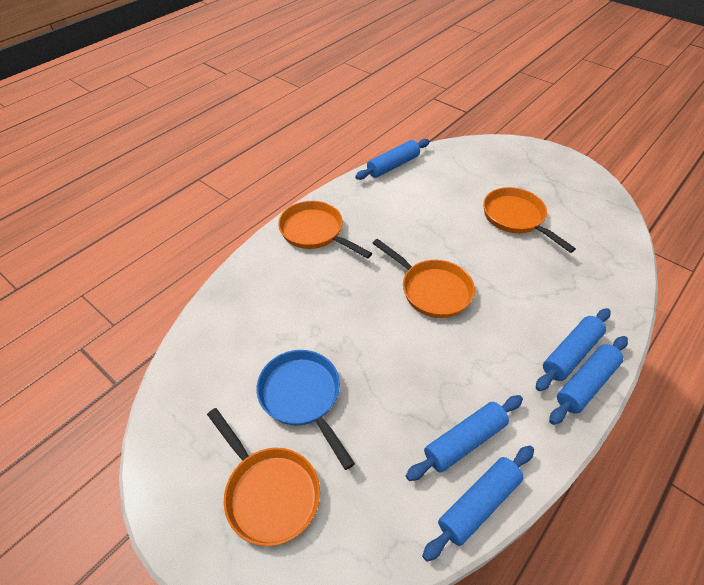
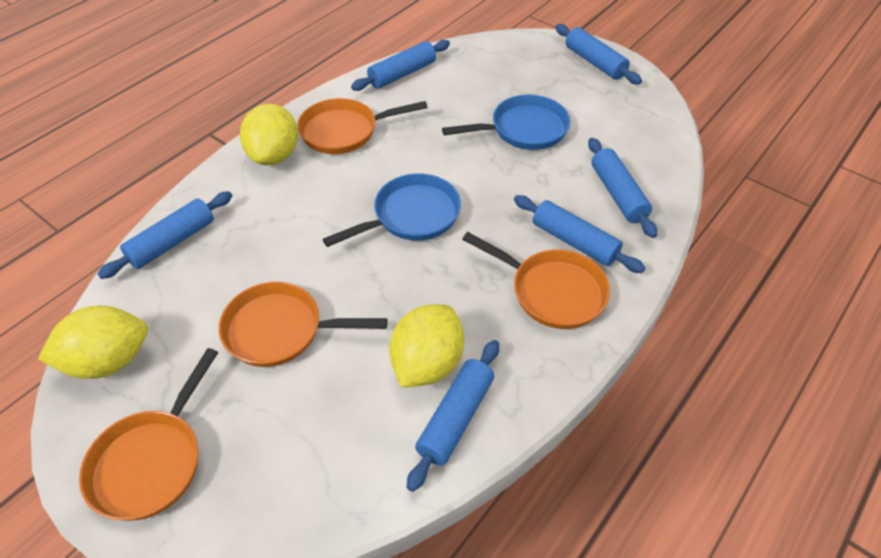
blue pan: [257,350,355,470] = 1 -> [323,173,461,247] [442,95,570,150] = 2
blue rolling pin: [355,139,430,180] [406,395,523,481] [422,446,534,562] [536,308,610,391] [549,336,628,425] = 5 -> [97,191,232,279] [351,40,450,91] [407,340,499,492] [514,195,645,273] [555,24,642,85] [588,138,657,238] = 6
yellow lemon: none = 0 -> [38,305,148,379] [240,104,298,165] [389,304,464,387] = 3

